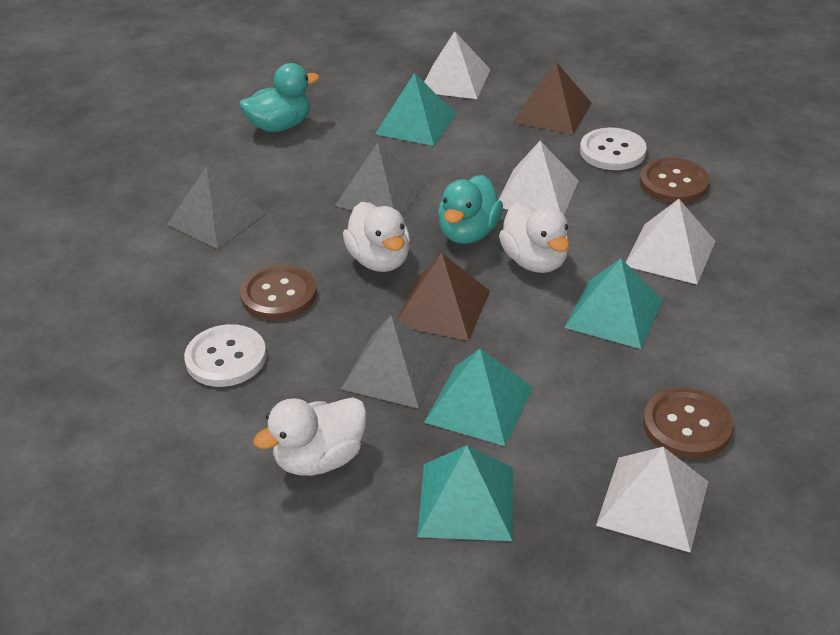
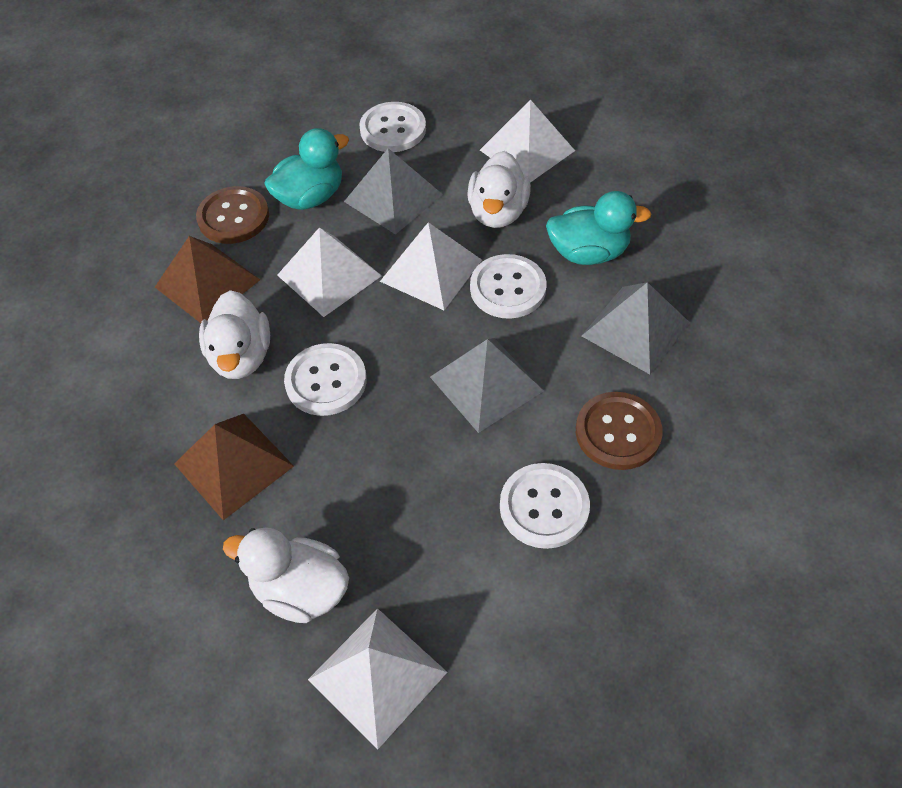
brown button: [240,264,317,320] [640,158,710,203] [643,388,733,459] = 3 -> [196,186,269,244] [576,392,663,470] = 2
turquoise pyramid: [375,73,456,146] [417,445,513,541] [424,349,533,446] [564,258,663,349] = 4 -> none = 0
white button: [184,324,267,387] [580,128,647,170] = 2 -> [284,343,367,416] [359,102,426,152] [470,254,547,319] [500,463,590,549] = 4

